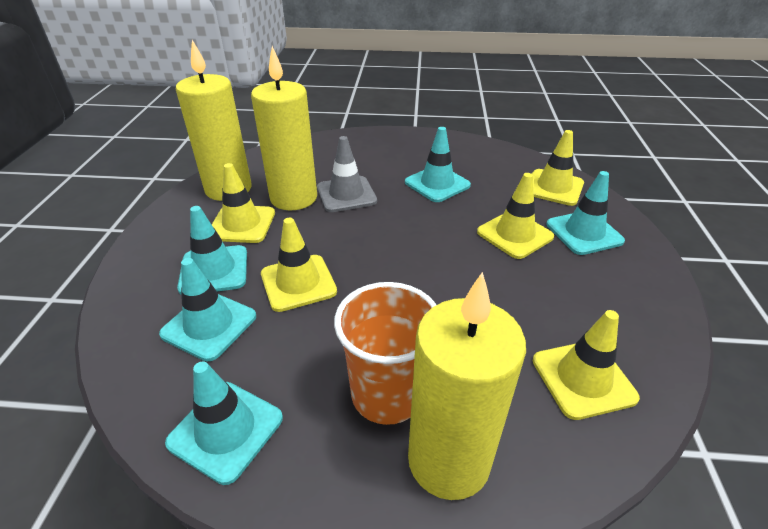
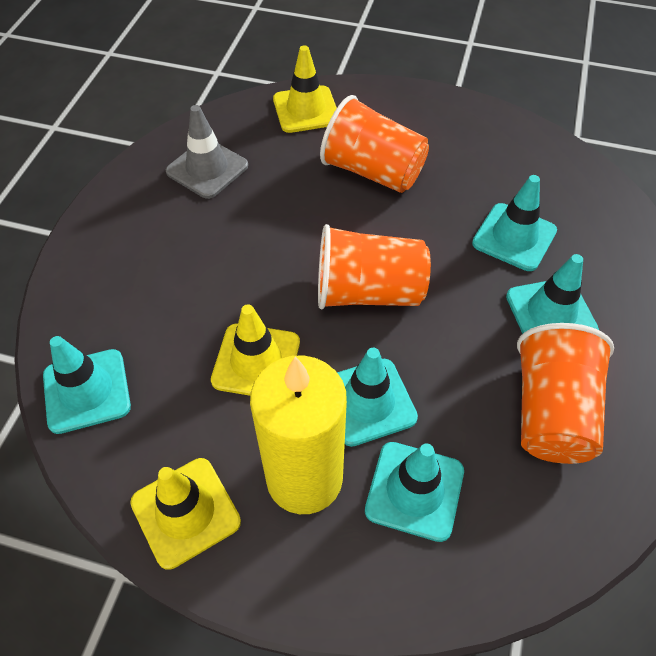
orange cup: [334,282,436,425] = 1 -> [318,224,431,309] [320,95,429,193] [517,323,614,464] = 3
yellow candle: [176,40,251,201] [251,46,317,210] [408,272,526,500] = 3 -> [250,355,347,514] = 1
yellow traffic cone: [212,163,275,243] [261,218,337,312] [477,173,554,259] [532,130,584,206] [533,310,640,420] = 5 -> [130,458,241,570] [211,304,300,396] [273,45,337,133] = 3

